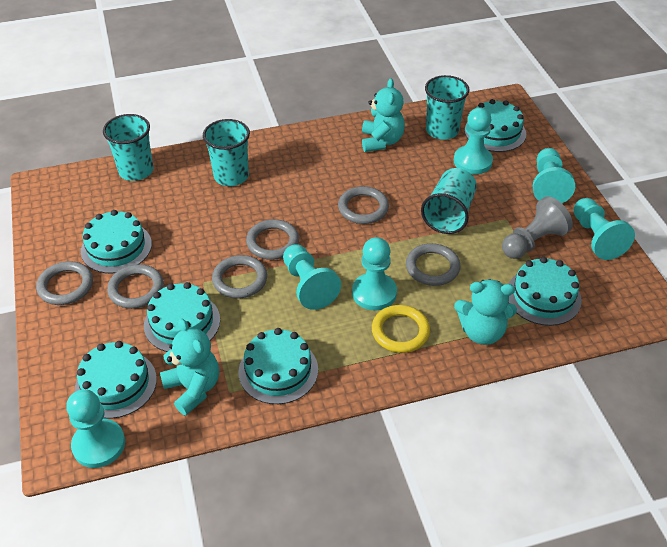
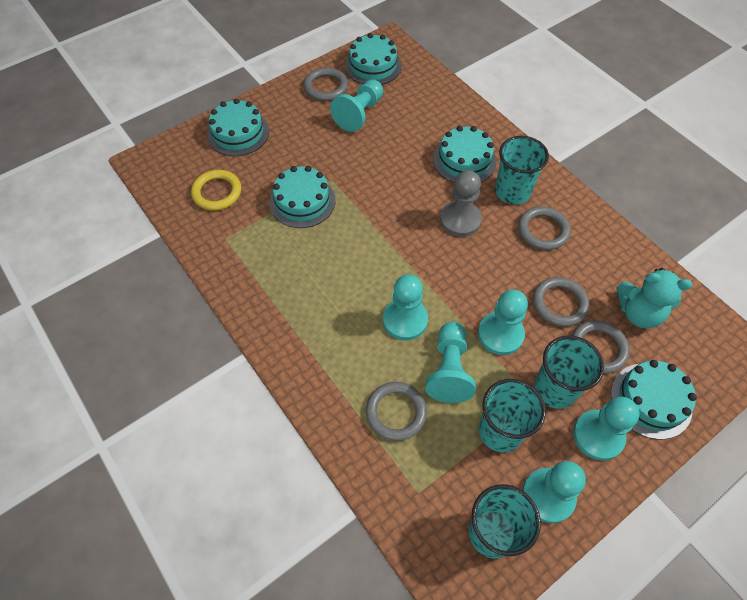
grey ring: [36,261,93,305] [107,264,164,309] [212,255,267,299] [246,219,299,260] [338,186,389,224] [406,243,461,286] = 6 -> [304,67,348,101] [366,382,427,441] [518,206,571,250] [533,277,589,327] [572,320,630,374] = 5
turquoise cake: [75,341,157,419] [81,210,152,273] [144,282,220,352] [238,328,318,404] [465,99,526,152] [509,257,582,326] = 6 -> [207,98,269,156] [269,166,336,228] [345,33,402,85] [433,126,497,183] [611,360,697,439] = 5
turquoise teddy bear: [160,319,219,416] [362,78,405,152] [454,279,517,345] = 3 -> [616,268,692,328] = 1

